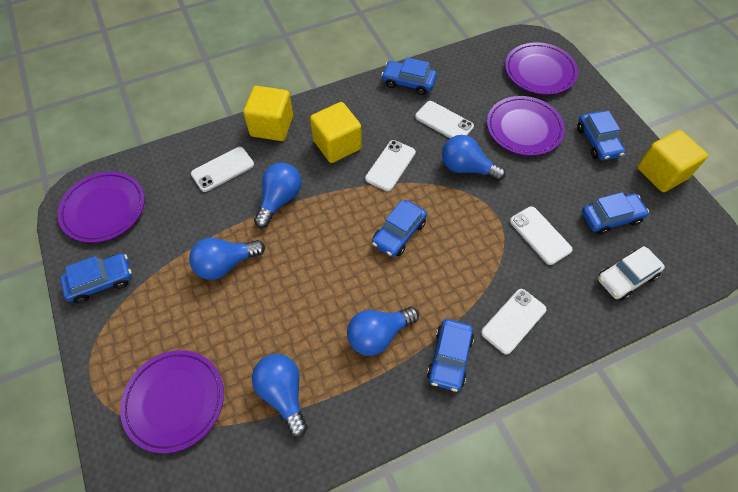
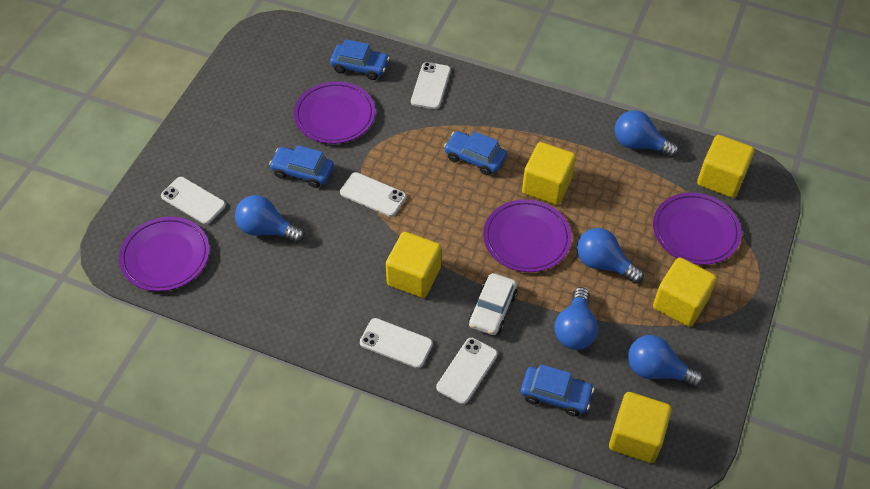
blue car: [60,253,132,304] [372,200,427,257] [381,57,437,95] [427,319,474,392] [577,111,625,160] [582,192,649,235] = 6 -> [269,145,334,188] [330,39,390,80] [444,131,507,175] [521,364,594,416] = 4
yellow cube: [243,86,293,141] [310,102,362,163] [637,130,708,192] = 3 -> [386,232,441,298] [522,142,576,205] [609,392,672,463] [653,257,717,327] [697,135,754,198] = 5

